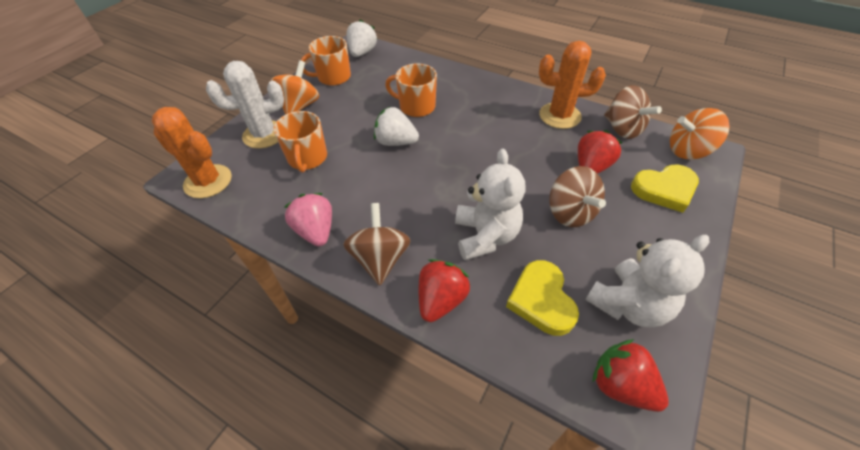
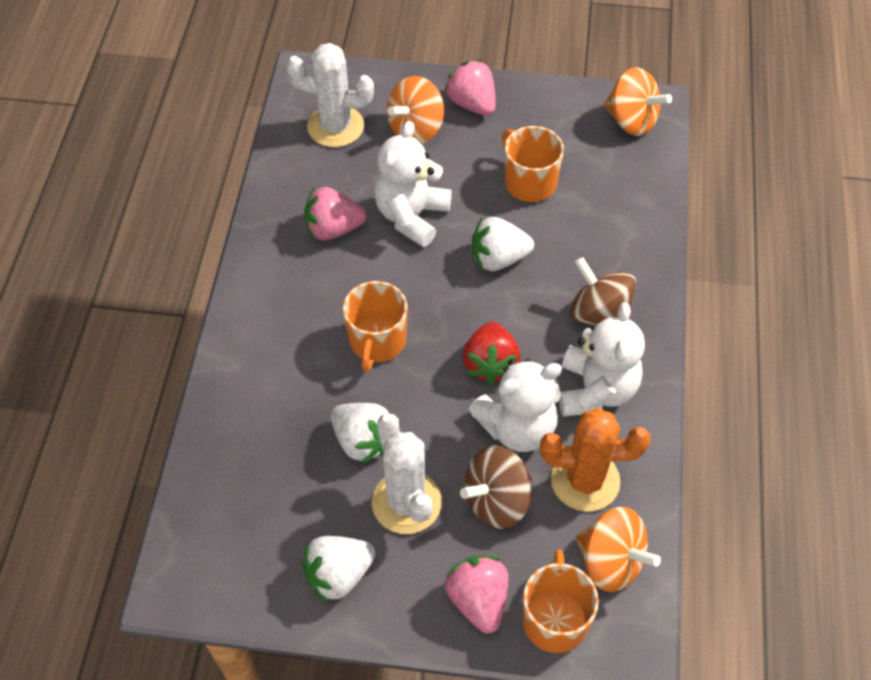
brown spinning top: [343,203,411,286] [549,166,606,227] [604,85,662,139] = 3 -> [460,445,533,529] [569,257,636,325] = 2
orange cactus: [152,107,232,198] [539,41,606,129] = 2 -> [540,408,651,512] = 1
orange spinning top: [271,60,319,115] [670,108,730,160] = 2 -> [387,76,444,144] [575,507,661,592] [604,68,672,136] = 3
pink strawberry: [285,193,332,246] = 1 -> [304,187,367,240] [445,60,496,116] [445,556,509,633] = 3
red strawberry: [419,259,470,322] [578,130,622,174] [593,339,669,412] = 3 -> [463,322,520,385] = 1
white cactus: [206,61,284,148] = 1 -> [286,43,374,147] [372,413,442,534] = 2
white strawberry: [346,19,378,57] [374,107,419,146] = 2 -> [302,536,376,602] [331,403,390,464] [472,217,534,271] = 3
white teddy bear: [455,149,525,260] [585,235,710,328] = 2 -> [374,121,452,247] [469,359,562,452] [559,302,645,417] = 3
yellow heart: [506,260,579,336] [631,165,699,213] = 2 -> none = 0

